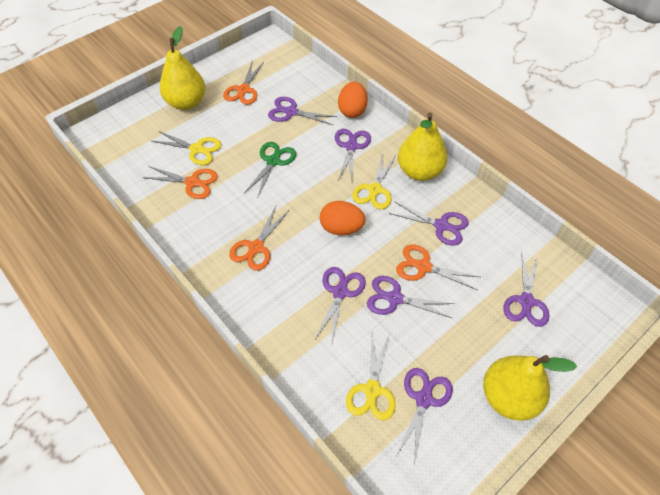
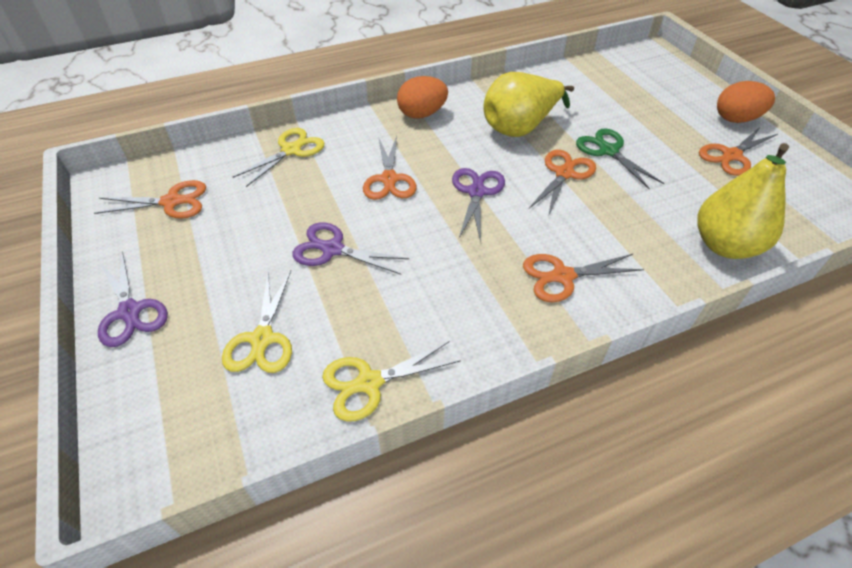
orange scissors: [143,166,218,199] [223,62,264,105] [229,206,289,271] [396,244,480,290] = 4 -> [94,180,206,219] [363,136,416,200] [523,254,644,302] [529,150,596,217] [699,126,778,176] = 5
purple scissors: [268,97,337,125] [315,267,366,342] [335,129,371,183] [367,276,454,318] [389,202,469,246] [396,368,453,465] [503,252,549,327] = 7 -> [98,252,168,347] [292,222,409,275] [452,168,505,242] = 3
yellow pear: [160,26,206,110] [398,112,448,181] [483,355,577,421] = 3 -> [483,72,574,137] [697,143,789,259] = 2

